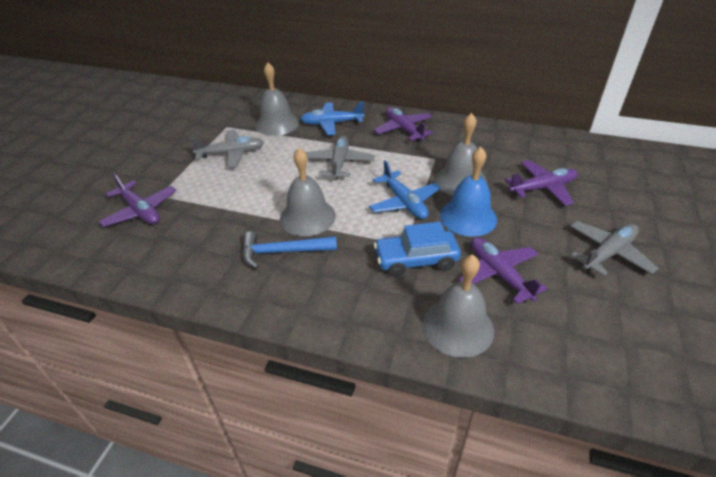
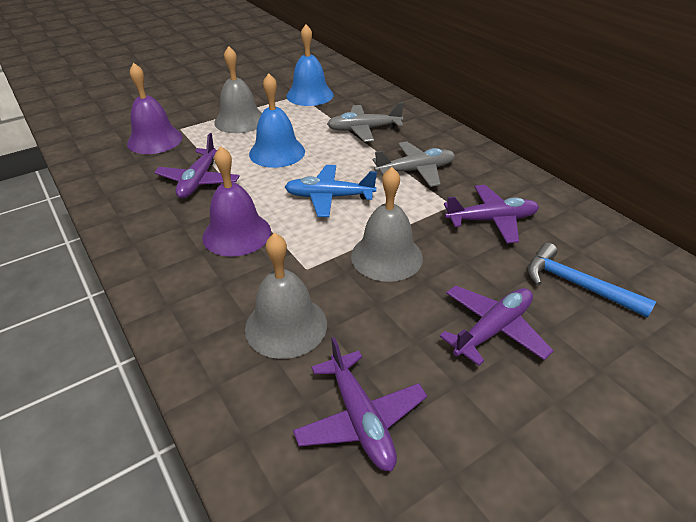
blue bell: [440,147,497,236] = 1 -> [249,73,305,168] [286,25,333,106] = 2
blue car: [374,222,461,277] = 1 -> none = 0
blue plane: [300,102,364,135] [369,160,441,219] = 2 -> [285,165,377,217] = 1
grey bell: [255,62,299,136] [280,148,336,236] [422,255,494,358] [435,113,487,196] = 4 -> [214,46,262,133] [245,233,327,359] [351,167,423,282] = 3
grey plane: [189,130,264,168] [306,136,375,180] [570,221,659,276] = 3 -> [327,102,404,142] [373,142,455,187] = 2
purple bell: none = 0 -> [127,63,183,154] [202,146,271,257] = 2

